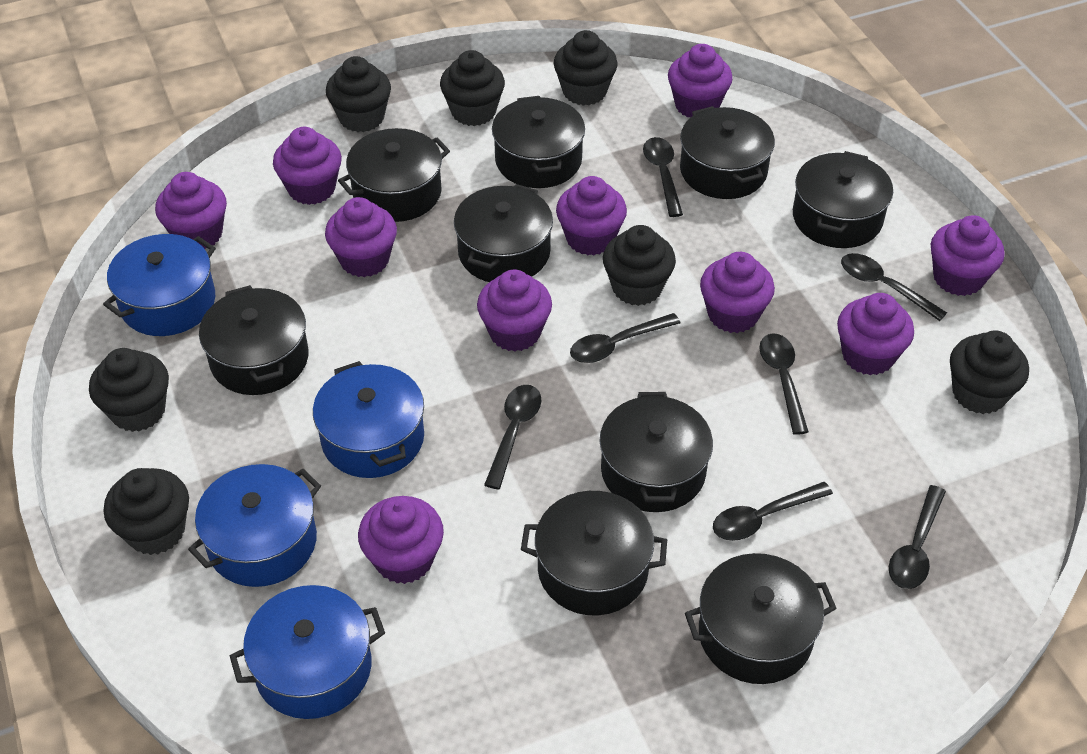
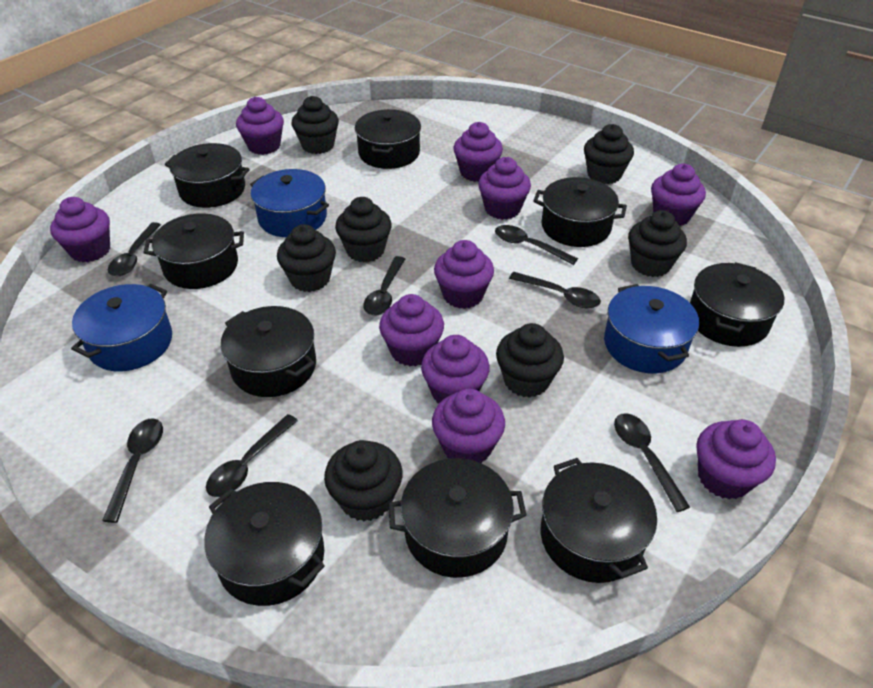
blue pot: [103,234,216,336] [188,464,321,587] [230,585,385,719] [313,361,424,478] = 4 -> [71,284,172,371] [250,169,329,237] [604,284,699,373] = 3

